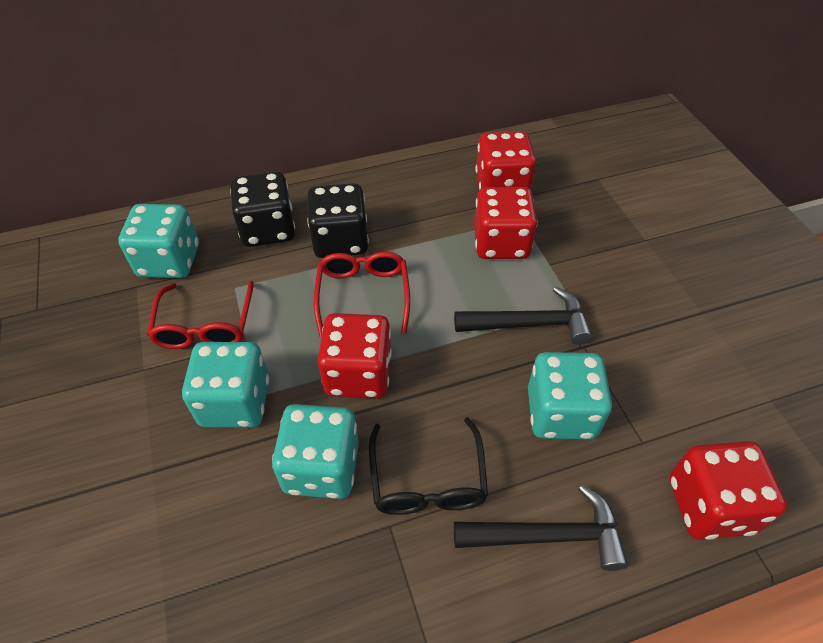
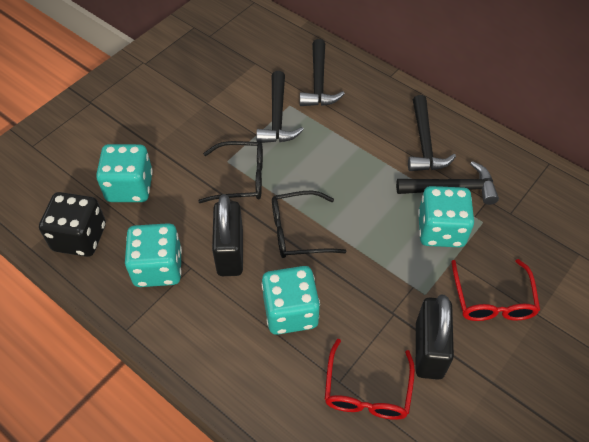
black dice: [230,171,295,247] [307,183,369,258] = 2 -> [39,192,106,257] = 1
black glasses: [369,417,488,515] = 1 -> [198,141,263,203] [272,190,347,258] = 2
black hammer: [454,287,593,345] [454,485,629,571] = 2 -> [256,71,304,143] [300,39,345,106] [396,161,499,205] [408,95,456,171] = 4
black padlock: none = 0 -> [212,194,243,276] [416,294,454,380] = 2
red dice: [318,313,392,398] [474,187,538,259] [475,131,536,190] [669,441,787,540] = 4 -> none = 0

